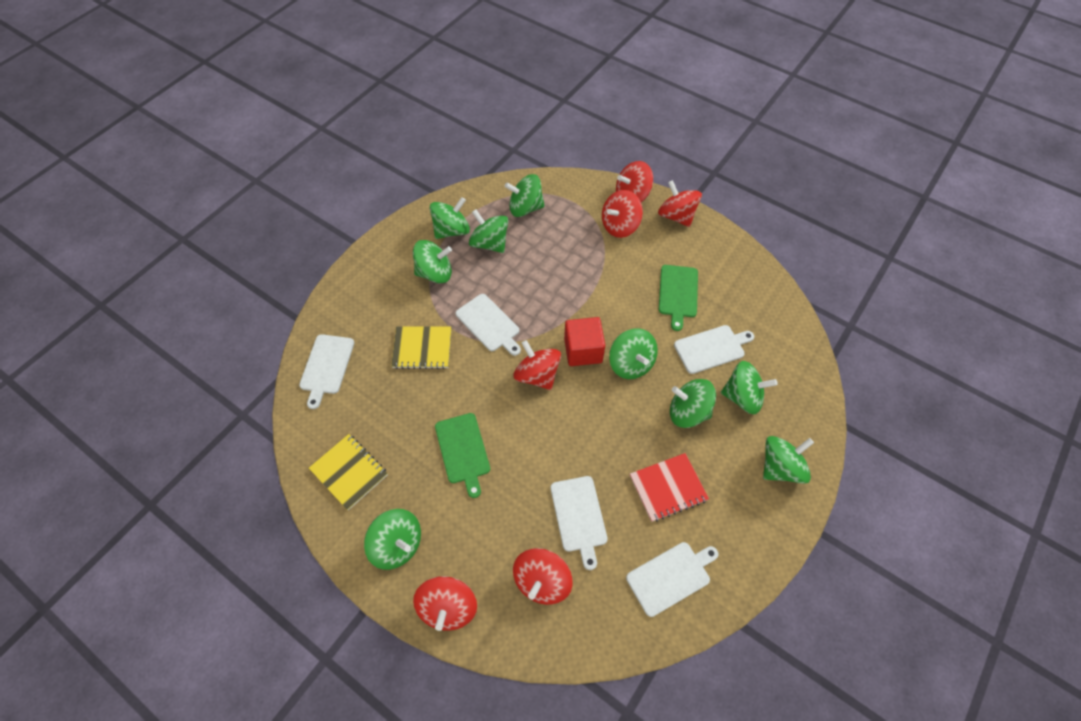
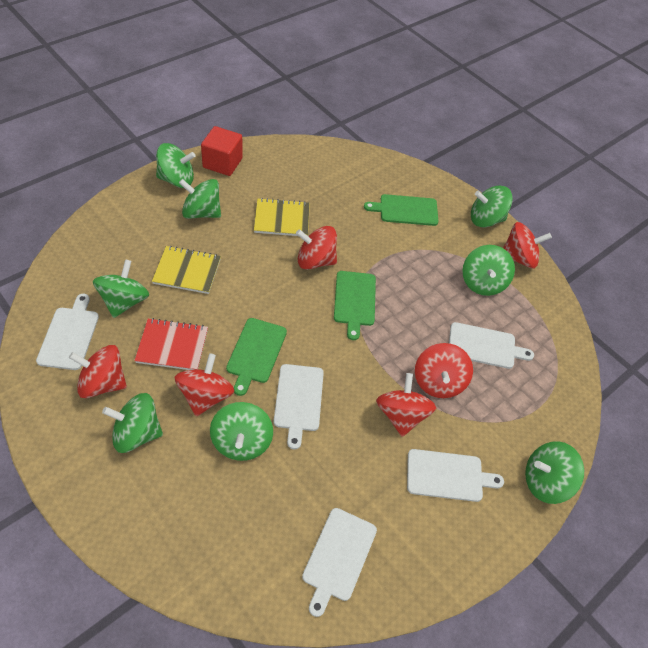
green cutting board: [435,413,490,498] [659,265,698,331] = 2 -> [226,318,287,396] [334,271,376,340] [364,194,438,226] = 3
green spinning top: [364,509,421,570] [413,240,452,284] [429,197,470,239] [469,209,508,253] [505,174,545,217] [609,328,658,379] [670,379,716,428] [721,361,778,415] [763,436,814,484] = 9 -> [93,259,149,318] [102,393,163,453] [156,143,195,188] [179,179,221,219] [210,402,273,461] [462,245,515,296] [471,186,513,227] [525,441,584,504] = 8

